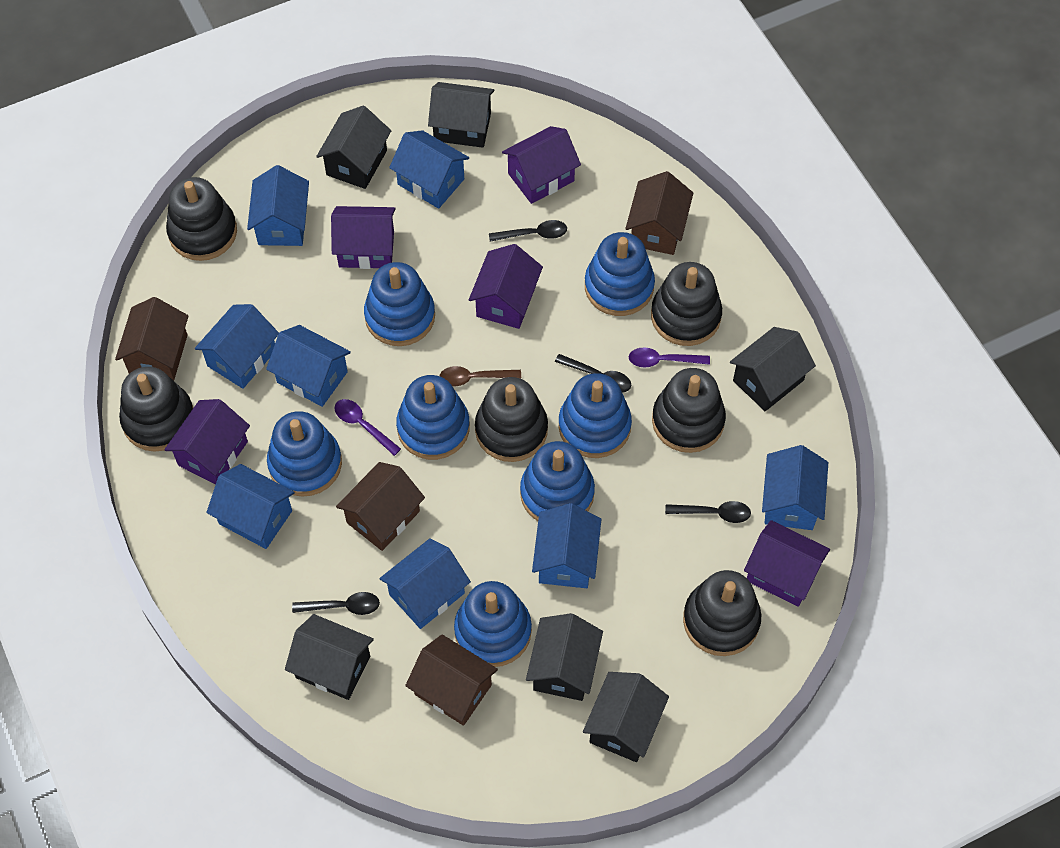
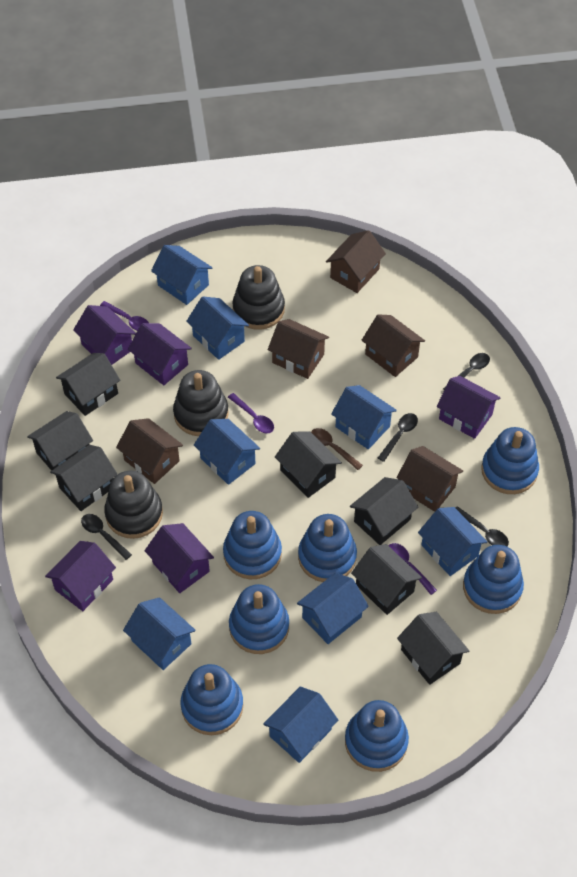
black house: [285,614,374,700] [316,106,391,189] [428,82,494,148] [526,613,603,701] [583,672,669,762] [730,327,816,411] = 6 -> [27,411,93,471] [50,445,118,511] [56,353,120,416] [275,431,342,498] [350,477,418,545] [351,544,422,615] [397,612,469,685] = 7
black stacking toy: [119,367,193,452] [166,177,237,261] [475,377,548,462] [651,262,722,346] [652,368,726,453] [683,570,761,656] = 6 -> [104,471,163,539] [173,370,229,436] [232,265,285,330] = 3
brown house: [115,297,188,381] [336,462,425,551] [405,634,498,726] [625,171,693,255] = 4 -> [116,418,183,484] [268,319,329,379] [326,230,386,293] [361,314,425,377] [396,446,463,512] = 5
purple spoon: [334,399,401,456] [629,347,710,367] = 2 -> [100,301,149,331] [228,393,274,434] [389,543,437,595] = 3

